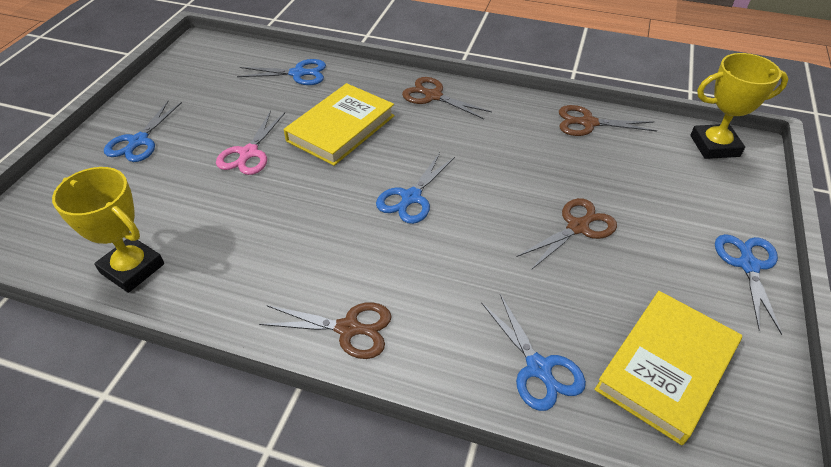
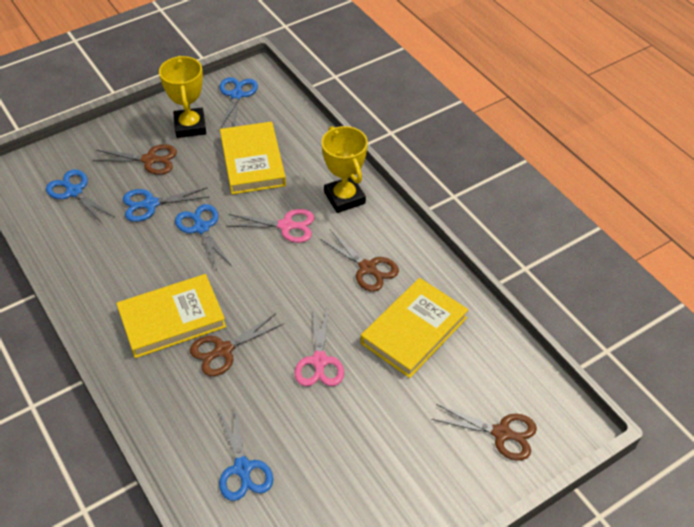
pink scissors: [216,111,285,175] = 1 -> [226,209,315,243] [294,306,344,386] = 2
yellow book: [284,83,395,166] [594,291,742,445] = 2 -> [116,274,226,358] [220,122,286,194] [361,278,469,378] = 3

